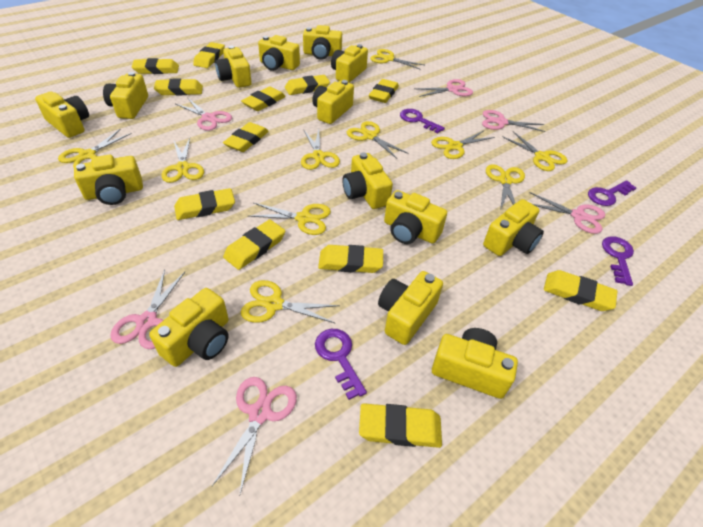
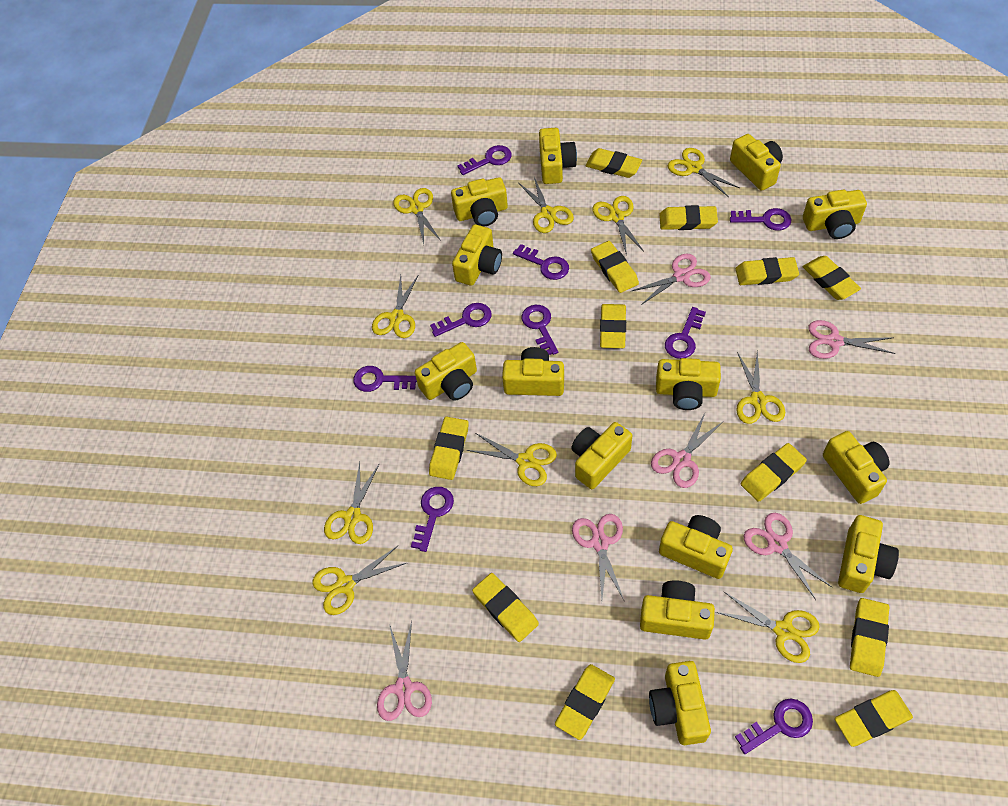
purple key: [315,329,367,400] [400,109,445,134] [588,180,637,206] [602,236,634,286] = 4 -> [353,366,417,392] [411,487,454,552] [430,303,492,337] [457,145,512,175] [513,244,569,280] [521,305,558,355] [665,307,706,359] [730,208,792,231] [735,699,813,754] = 9

